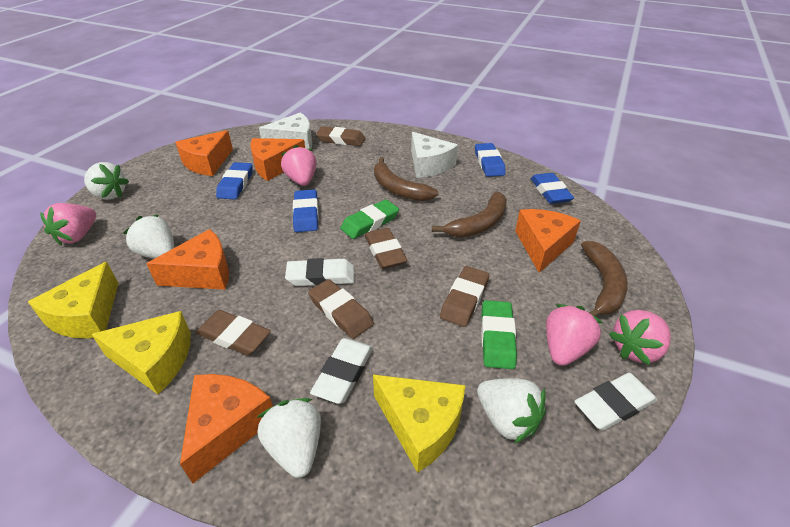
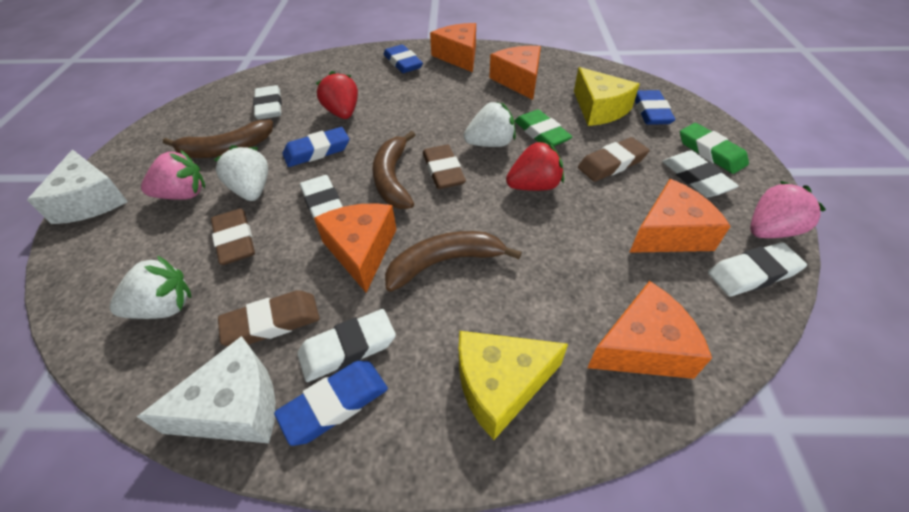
brown eraser: [196,310,271,356] [308,279,374,339] [316,126,365,146] [364,228,408,269] [440,266,489,327] = 5 -> [211,209,255,265] [218,290,320,346] [423,145,466,189] [578,137,649,182] = 4
pink strawberry: [40,203,96,246] [281,145,317,186] [546,304,603,366] [609,310,671,365] = 4 -> [141,150,205,200] [750,181,826,238] = 2
red strawberry: none = 0 -> [316,71,358,119] [506,141,564,191] = 2
white eraser: [285,258,354,286] [310,338,373,404] [574,373,657,431] = 3 -> [253,85,282,120] [297,309,396,382] [300,175,343,224] [662,150,739,197] [708,242,807,296] = 5
white strawberry: [84,162,129,200] [123,215,174,259] [257,398,321,478] [477,378,546,444] = 4 -> [110,256,191,319] [214,145,268,201] [464,102,516,147] = 3
yellow cheese: [28,262,119,339] [91,311,191,394] [373,375,466,473] = 3 -> [459,331,568,440] [574,67,640,126] = 2

